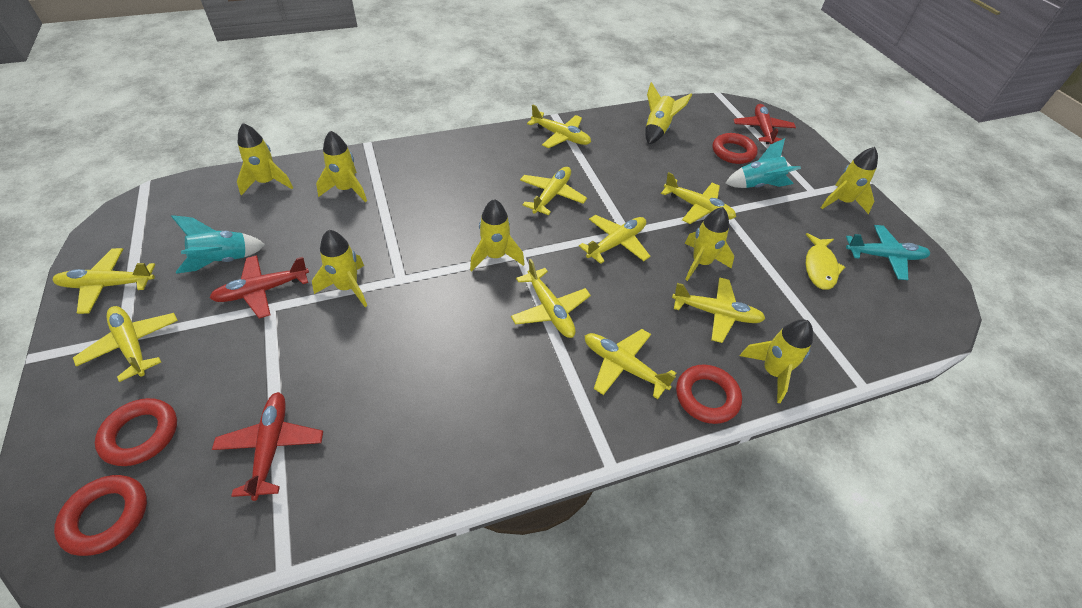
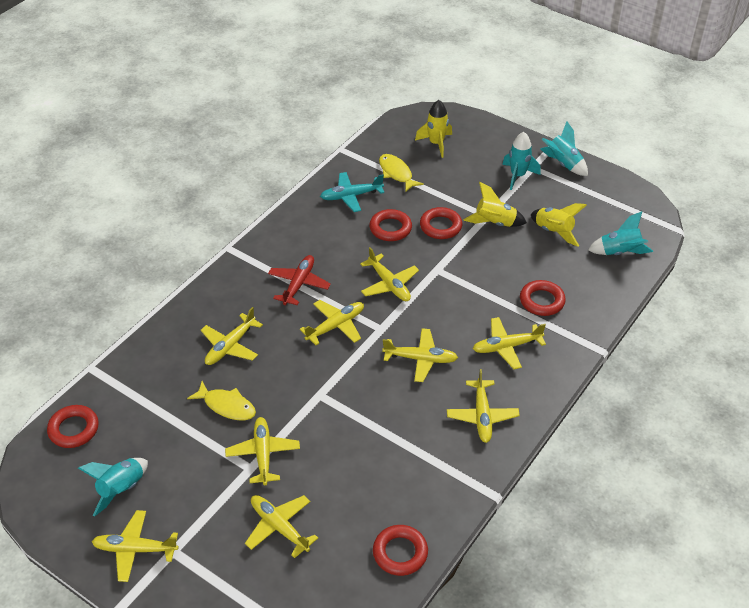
red plane: [210,255,309,318] [212,392,323,501] [734,104,796,144] = 3 -> [268,255,331,305] = 1
red ring: [54,475,147,556] [95,398,177,466] [676,364,742,424] [713,133,758,164] = 4 -> [47,405,99,448] [369,209,412,241] [373,525,428,576] [420,207,462,239] [520,280,566,316] = 5
turquoise rocket: [171,215,265,274] [725,138,801,188] = 2 -> [78,458,148,517] [502,132,541,190] [540,121,588,176] [588,211,653,255] = 4
yellow fish: [806,233,845,290] = 1 -> [187,381,256,420] [379,154,424,192] = 2
yellow rocket: [237,123,293,196] [312,229,367,307] [316,131,367,202] [470,199,525,271] [645,82,692,144] [685,207,734,281] [740,319,813,403] [821,147,878,214] = 8 -> [415,100,452,158] [463,182,527,227] [531,203,587,247] = 3

